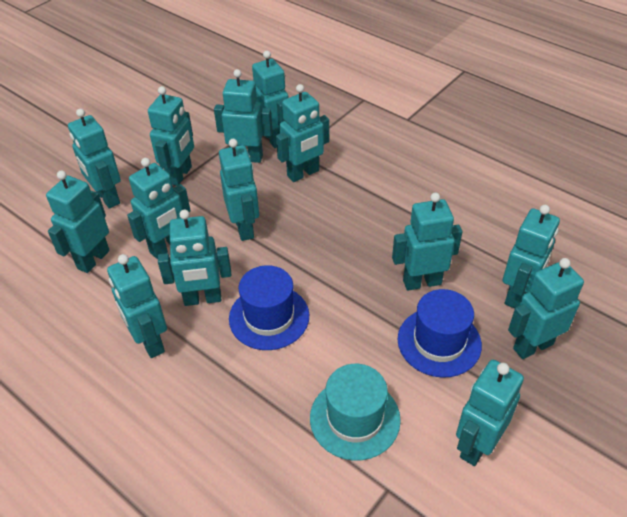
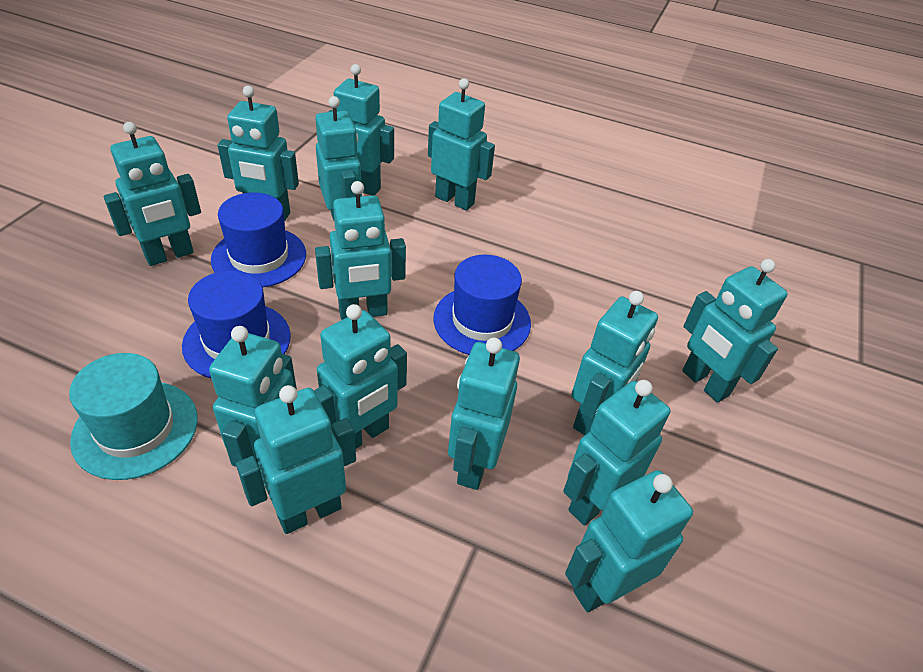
blue hat: [229,265,309,350] [398,289,482,378] = 2 -> [182,271,291,378] [211,192,306,287] [434,255,531,355] = 3

